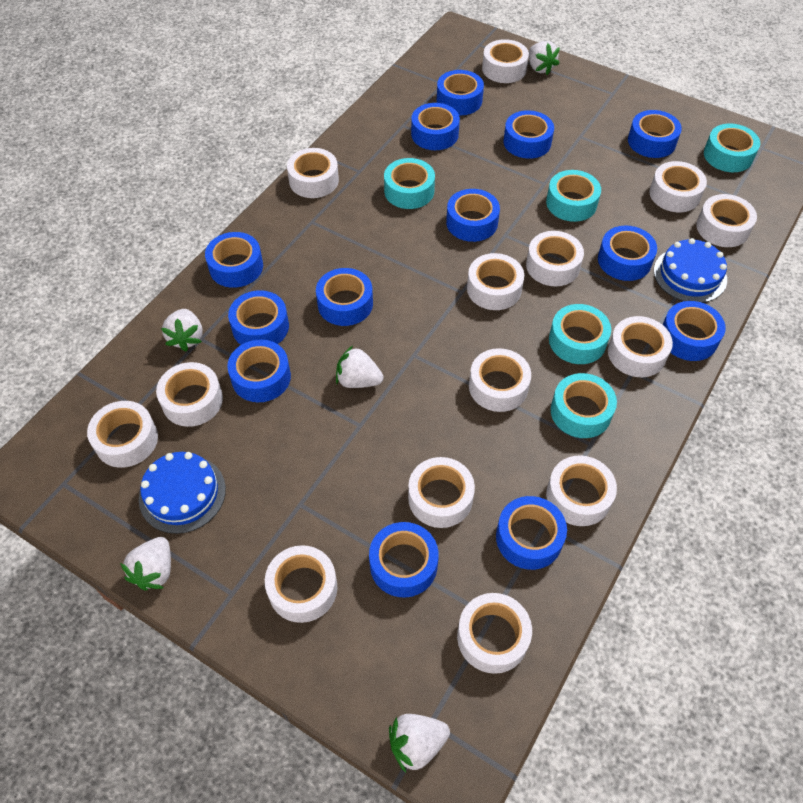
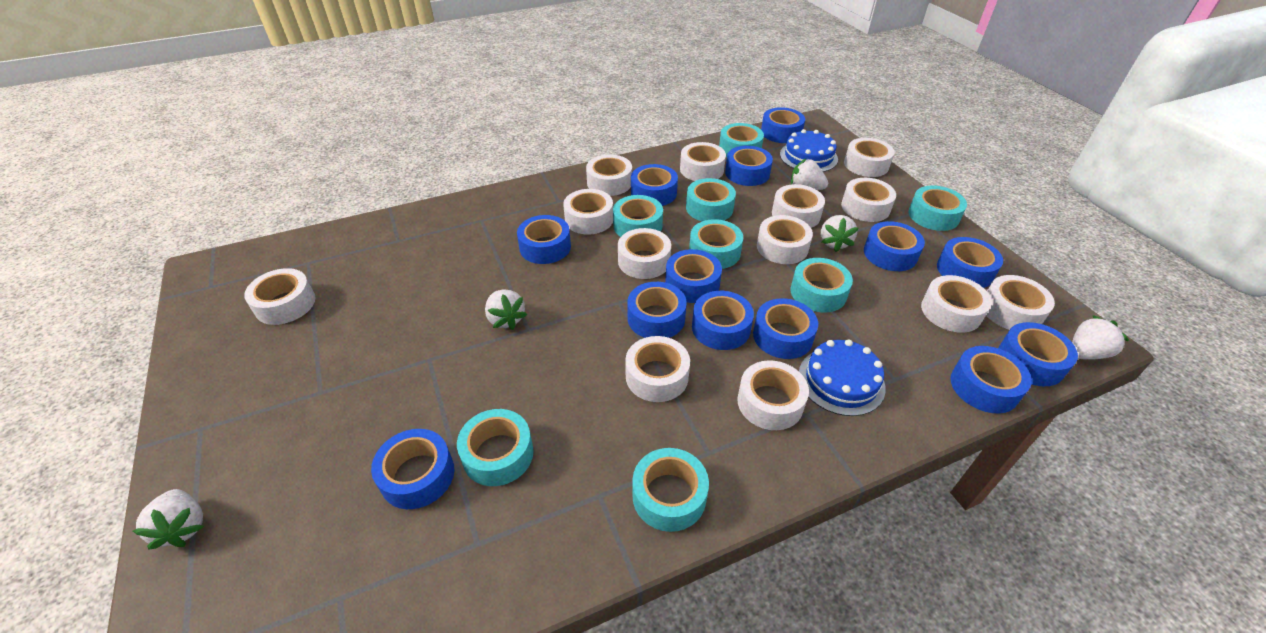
turquoise tape: [384,158,435,209] [546,170,601,222] [549,304,611,364] [551,373,617,438] [704,124,760,172] = 5 -> [457,409,534,486] [613,195,663,237] [632,448,709,532] [686,178,736,221] [689,219,743,269] [719,123,764,157] [791,258,853,313] [908,185,967,231] = 8
white tape: [87,401,158,468] [156,362,223,427] [265,545,337,623] [287,148,339,198] [408,457,475,528] [457,593,532,674] [467,253,524,310] [469,348,531,412] [482,39,529,83] [526,231,584,286] [546,455,617,526] [608,316,673,377] [649,161,707,212] [696,194,757,247] = 14 -> [244,268,316,325] [563,189,613,235] [586,154,632,196] [618,228,671,279] [625,336,690,402] [680,142,726,181] [737,360,809,430] [757,215,813,264] [772,184,825,228] [841,178,896,222] [844,138,894,177] [921,275,992,333] [986,275,1055,330] = 13

